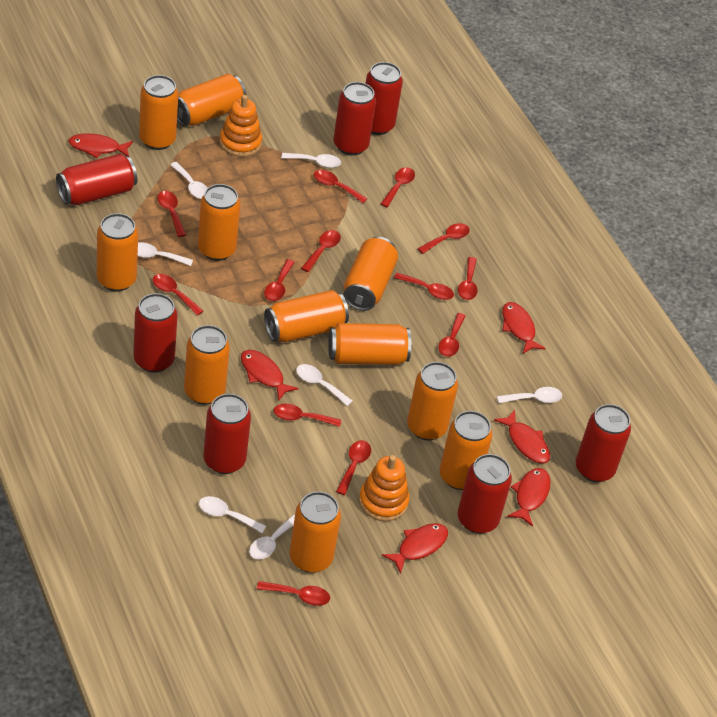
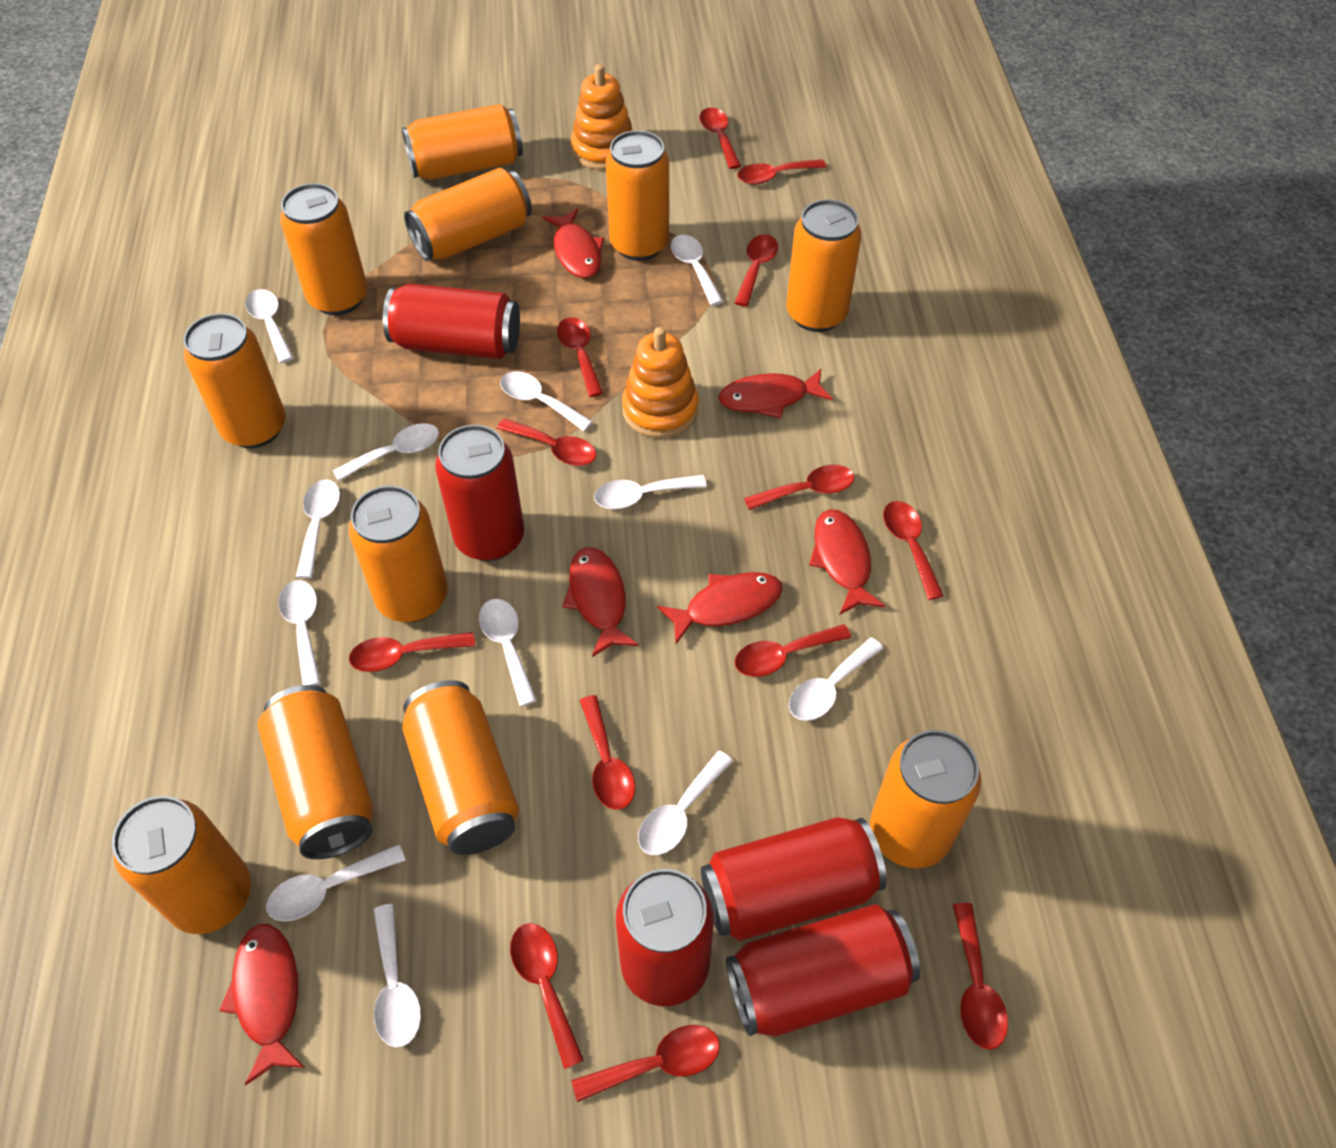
red can: [56,154,137,205] [133,293,178,373] [203,394,251,474] [333,82,376,156] [366,62,403,135] [458,454,512,534] [576,404,631,482] = 7 -> [383,284,520,359] [435,425,524,561] [616,869,714,1006] [701,817,887,941] [726,904,920,1037] = 5
white spoon: [138,242,193,266] [170,162,208,199] [199,496,266,533] [249,514,295,559] [281,153,341,168] [296,364,353,406] [497,387,562,403] = 7 -> [245,289,293,363] [266,844,406,922] [278,580,321,685] [296,479,340,578] [333,423,439,481] [373,904,421,1048] [479,599,537,706] [500,371,593,431] [594,475,707,509] [638,751,733,855] [671,235,723,306] [789,637,883,721] = 12

